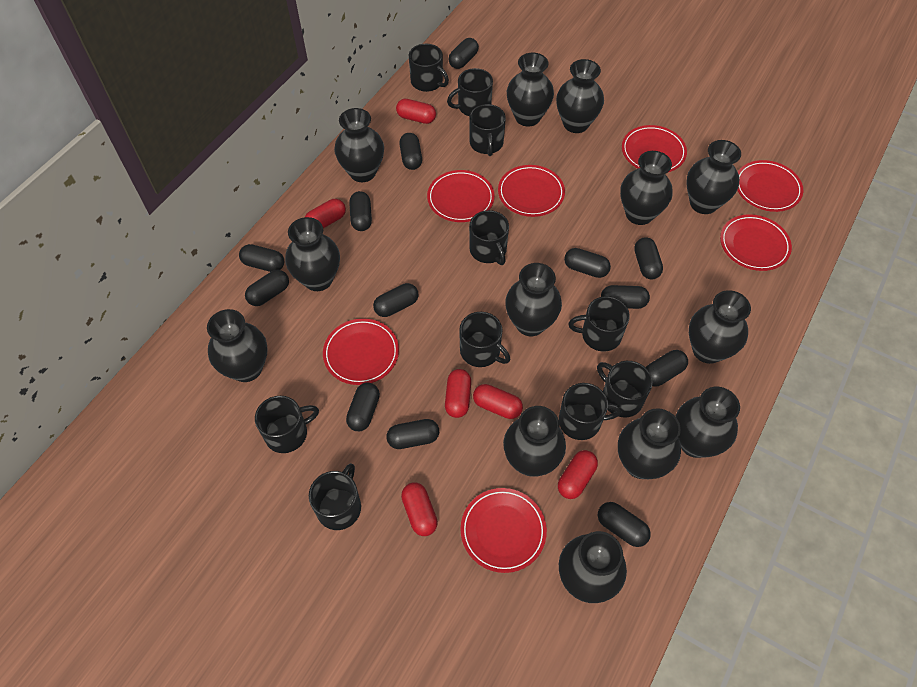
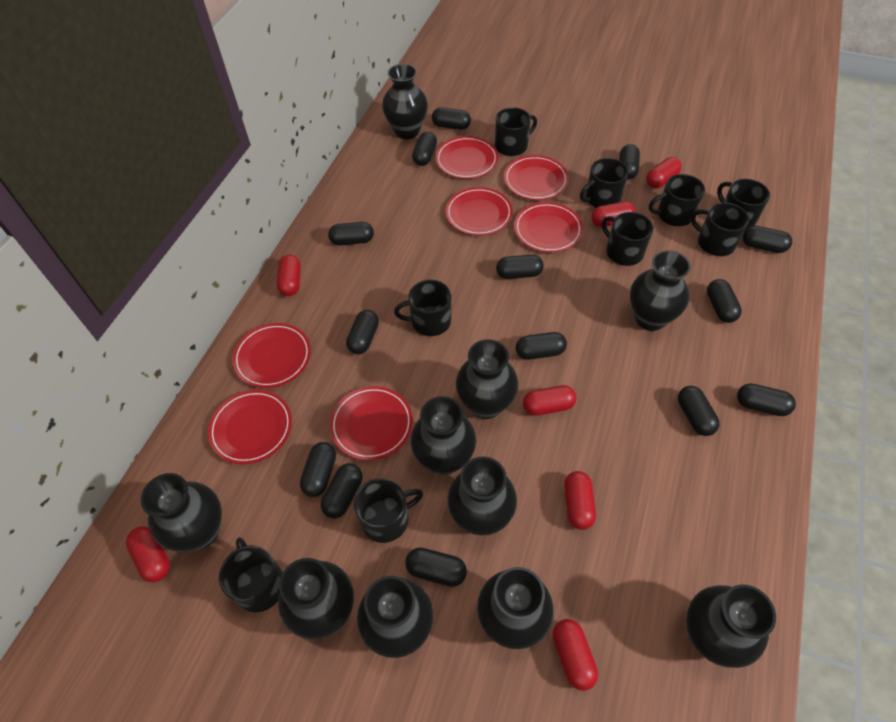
black capsule: [239,244,284,272] [245,270,289,306] [346,383,380,431] [349,191,372,231] [373,283,418,317] [386,419,439,449] [399,133,422,170] [448,38,479,69] [564,248,611,278] [598,502,651,547] [601,285,650,309] [634,237,663,279] [646,350,688,387] = 13 -> [300,442,336,497] [321,463,362,518] [328,222,374,245] [346,310,379,354] [405,547,467,587] [412,132,437,166] [432,107,471,130] [496,255,544,279] [516,332,567,360] [619,144,640,180] [678,386,720,436] [707,279,742,323] [737,383,796,416] [743,226,792,253] = 14
black mug: [255,396,319,453] [309,463,361,530] [409,44,449,92] [447,68,493,116] [459,312,510,367] [469,210,509,265] [470,104,506,156] [559,383,622,440] [568,296,630,352] [597,361,653,417] = 10 -> [219,537,283,612] [354,478,423,543] [394,280,451,336] [495,107,537,156] [580,158,629,208] [602,212,653,266] [649,174,705,226] [691,203,749,256] [717,179,770,229] = 9
black vase: [207,309,267,382] [285,217,340,291] [334,108,384,182] [503,406,566,477] [505,263,562,336] [507,53,554,127] [556,59,604,133] [559,531,627,603] [618,408,681,479] [620,151,673,225] [675,387,740,458] [686,140,741,214] [689,290,751,364] = 13 -> [141,473,222,552] [278,558,354,640] [357,576,434,658] [382,64,428,139] [410,396,476,475] [447,456,517,536] [456,339,518,419] [477,567,554,649] [630,250,691,331] [686,584,776,668] = 10
red capsule: [305,199,346,228] [396,99,436,124] [401,482,438,536] [445,369,471,418] [473,384,523,419] [558,450,598,499] = 6 -> [126,526,170,582] [277,255,301,296] [523,385,576,416] [553,619,598,691] [564,471,596,530] [591,201,635,227] [646,157,682,188] = 7

